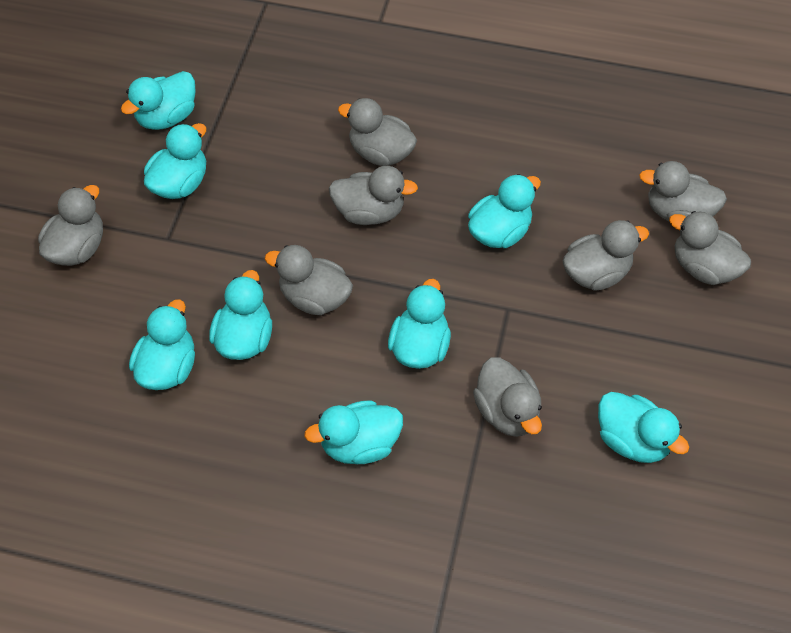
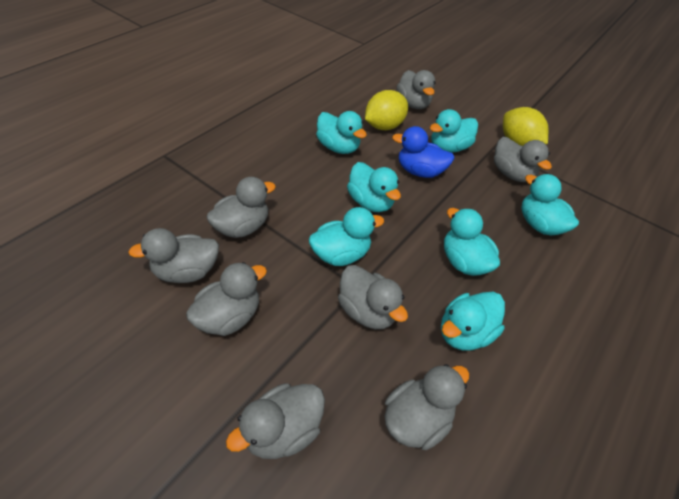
blue duck: none = 0 -> [392,126,454,178] = 1
turquoise duck: [121,71,196,130] [129,299,195,390] [144,123,206,199] [209,270,272,360] [304,401,403,464] [388,279,451,369] [468,174,541,248] [598,392,689,463] = 8 -> [309,207,384,266] [316,111,367,154] [347,162,401,212] [430,109,478,153] [441,292,505,350] [444,208,500,276] [521,174,579,235] = 7
yellow lemon: none = 0 -> [365,90,408,130] [503,107,548,146] = 2

